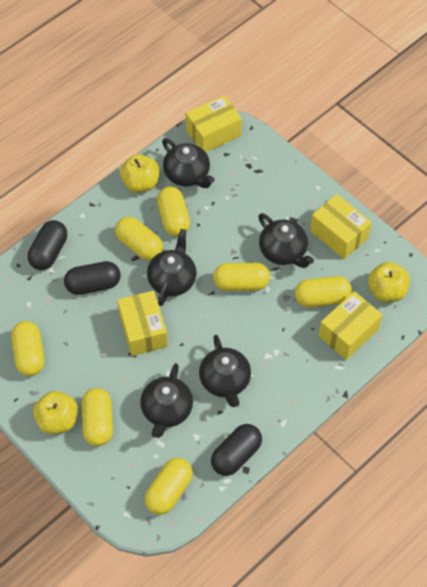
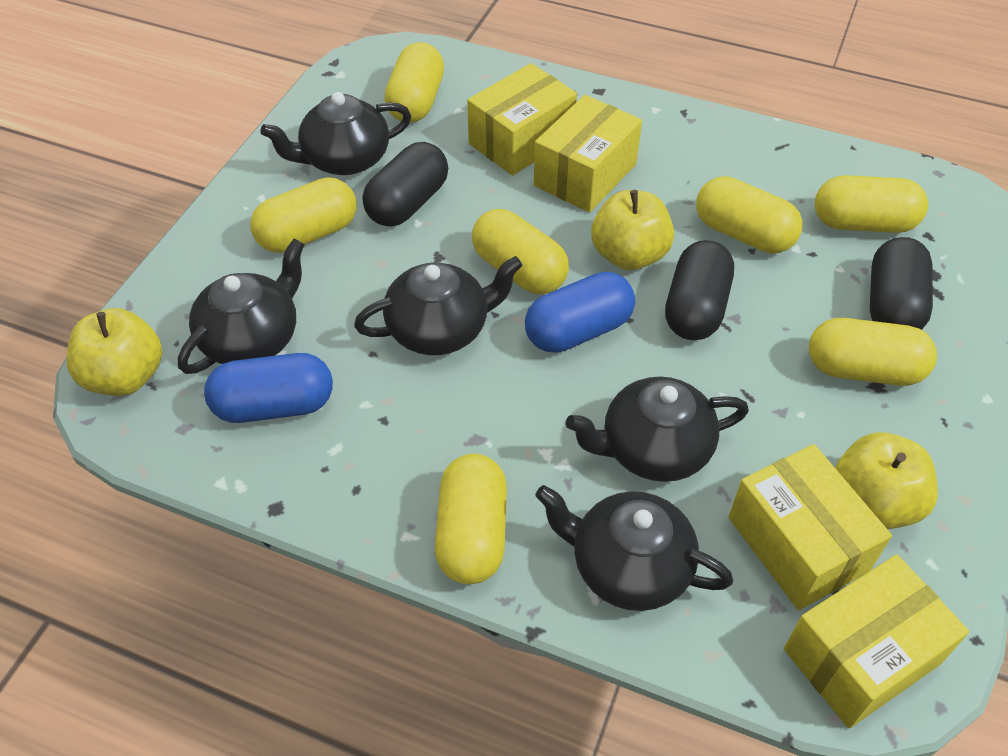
blue capsule: none = 0 -> [204,353,333,423] [525,272,635,353] = 2

